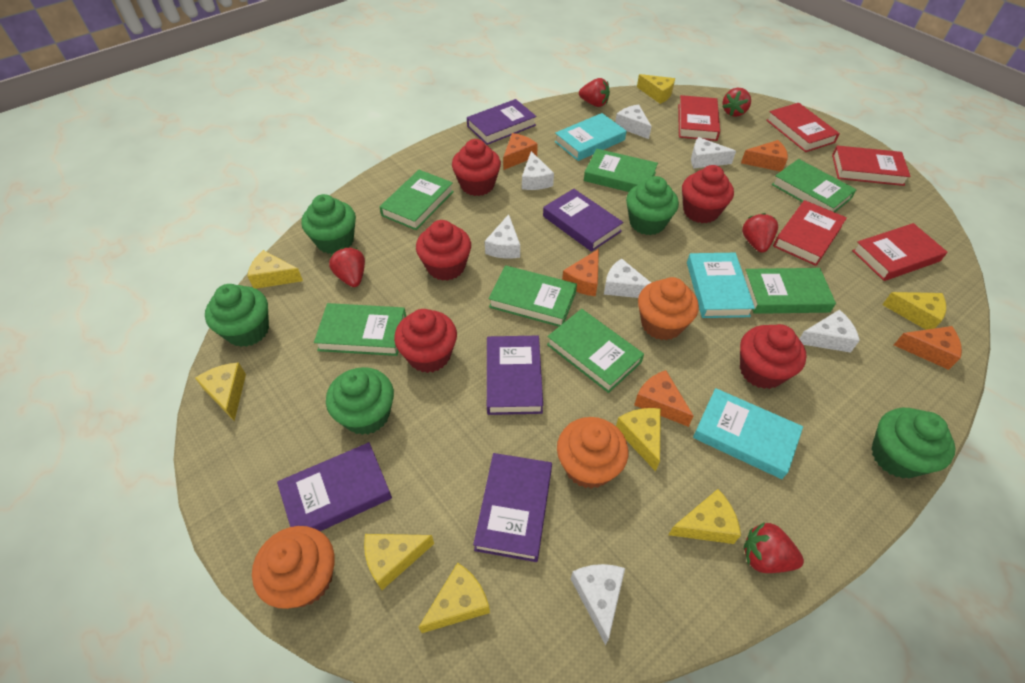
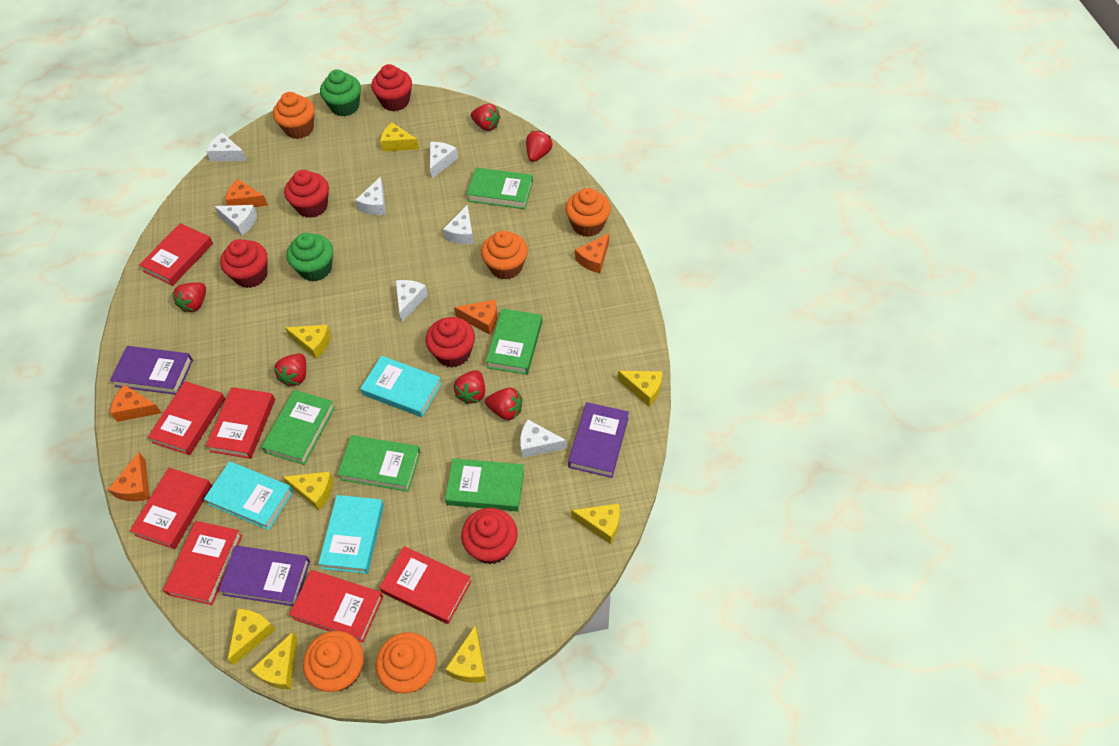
green book: [314,303,406,356] [380,170,454,230] [489,265,577,327] [547,309,644,393] [584,149,658,192] [744,268,836,314] [772,159,857,212] = 7 -> [262,390,335,465] [337,435,421,492] [445,458,524,511] [467,168,533,209] [486,308,542,375] = 5
green cupcake: [205,284,269,347] [301,194,356,254] [326,367,394,435] [626,176,679,235] [871,408,955,478] = 5 -> [286,233,333,282] [320,69,361,116] = 2
orange cupcake: [252,526,335,609] [557,417,628,489] [638,277,699,340] = 3 -> [273,92,315,139] [303,631,364,692] [376,632,436,694] [481,230,528,280] [565,188,611,237] = 5
purple book: [277,442,392,531] [467,99,537,145] [473,453,552,562] [487,336,543,415] [543,189,623,252] = 5 -> [110,346,193,395] [219,546,310,606] [568,402,629,478] = 3
red book: [678,95,720,141] [766,103,840,152] [773,200,847,266] [832,145,911,186] [852,223,947,281] = 5 -> [130,468,212,549] [139,223,213,286] [148,381,225,455] [163,521,243,605] [206,387,275,459] [289,570,383,642] [379,546,472,624] = 7
red strawberry: [329,247,365,287] [579,78,610,107] [722,88,751,117] [742,213,778,253] [743,522,804,573] = 5 -> [172,282,206,312] [274,353,306,387] [454,370,485,404] [471,104,500,131] [485,387,522,420] [526,130,552,162] = 6

